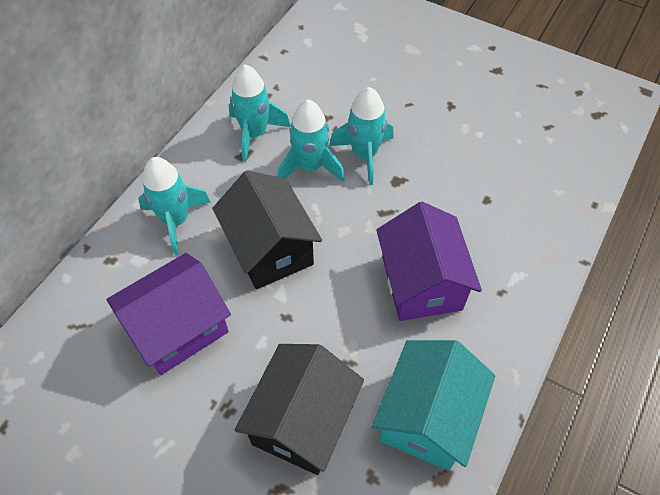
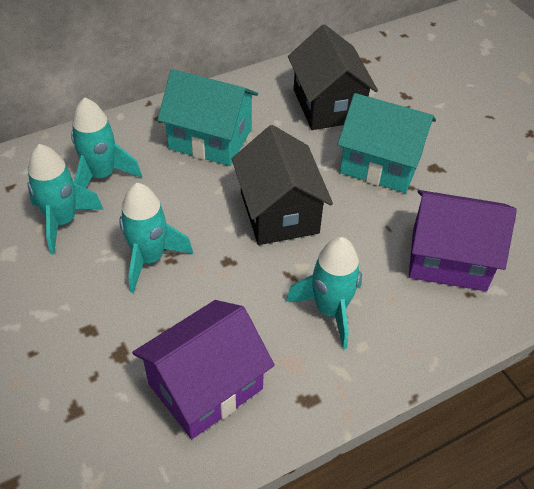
turquoise house: [372,340,495,471] = 1 -> [158,69,258,166] [338,93,436,193] = 2

